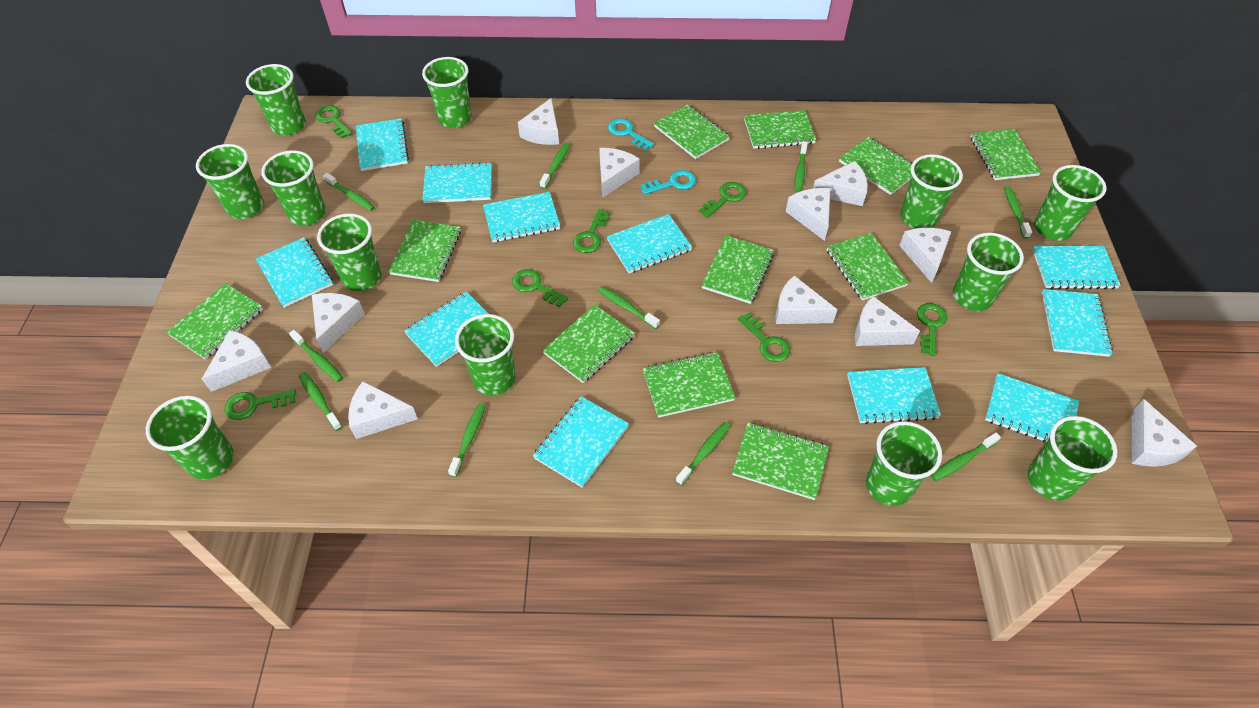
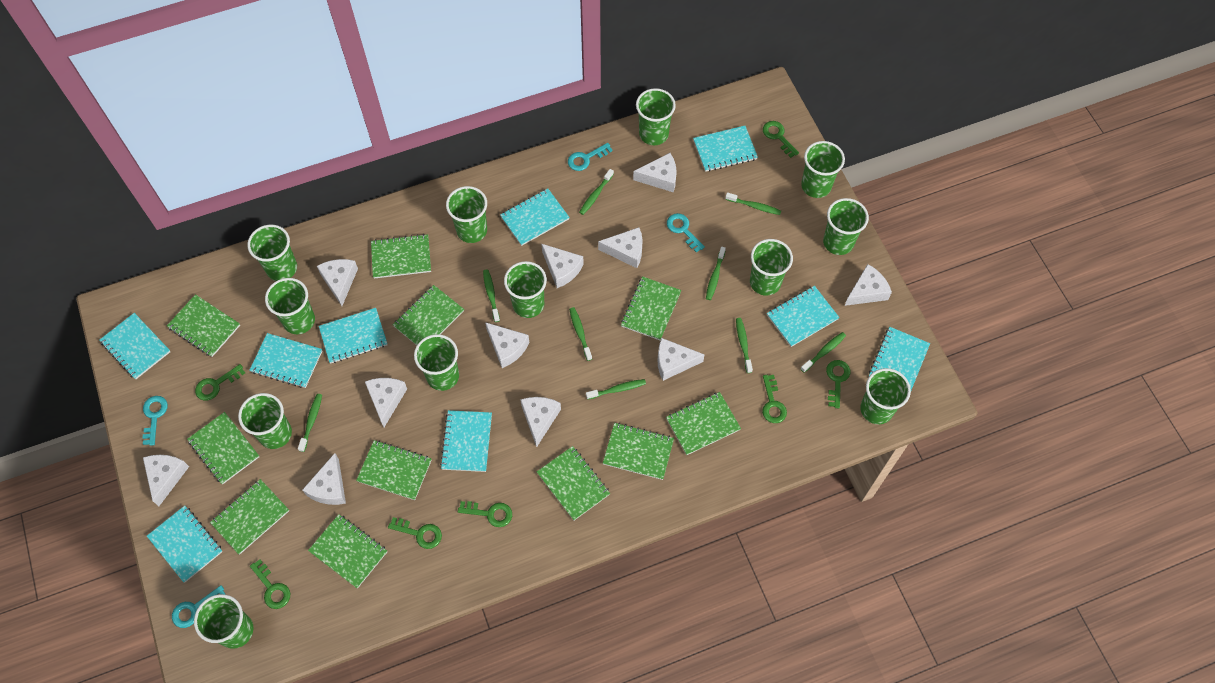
green toothbrush: [289,330,343,382] [299,372,342,431] [323,173,375,211] [448,403,486,477] [540,143,570,189] [598,286,660,329] [676,422,730,486] [794,141,808,193] [931,433,1001,481] [1004,186,1032,239] = 10 -> [298,394,322,452] [483,269,500,322] [569,307,592,361] [579,169,614,215] [586,379,646,400] [706,247,726,300] [725,192,781,215] [736,318,753,373] [801,332,846,373] = 9
turquoise key: [608,118,654,150] [640,170,696,195] = 2 -> [142,396,168,446] [172,585,225,628] [568,143,613,171] [667,213,705,252] = 4
turquoise notebook: [256,237,333,308] [356,118,409,171] [404,292,489,367] [422,162,492,203] [483,192,560,242] [533,396,629,487] [607,214,692,273] [847,367,941,424] [985,373,1079,442] [1032,246,1121,289] [1042,289,1113,357] = 11 -> [99,313,170,379] [147,505,223,582] [249,333,322,388] [319,308,388,364] [440,410,492,472] [500,188,570,246] [693,126,758,172] [767,286,840,347] [869,327,930,390] = 9

